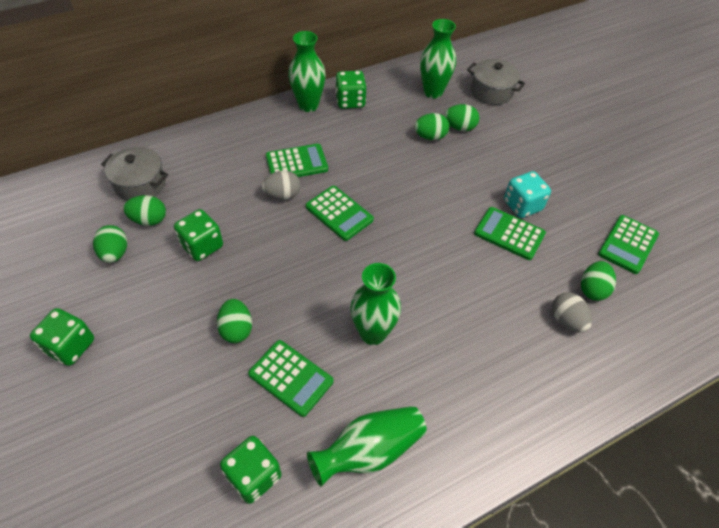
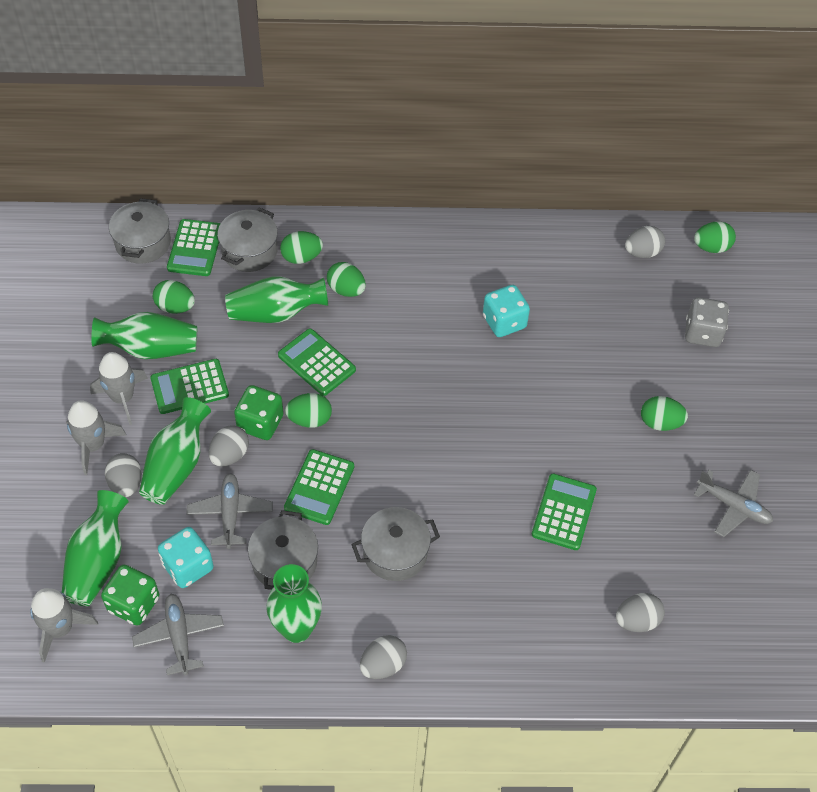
green dice: [30,308,94,366] [174,209,223,261] [220,436,281,504] [335,70,366,109] = 4 -> [101,565,159,626] [234,385,284,440] = 2
green vase: [288,31,326,112] [307,406,427,487] [350,263,401,345] [420,19,456,99] = 4 -> [62,490,128,606] [91,312,197,359] [139,397,211,505] [225,276,328,323] [266,564,322,643] = 5
grey dice: none = 0 -> [685,297,729,347] = 1
grey egg: [261,170,301,200] [552,292,592,333] = 2 -> [105,453,142,497] [209,425,249,466] [360,635,407,679] [616,593,665,632] [625,226,665,258] = 5
grey plane: none = 0 -> [132,594,224,676] [186,473,273,549] [694,470,773,537] = 3
grey pot: [101,147,168,201] [467,59,525,105] = 2 -> [109,198,171,264] [217,208,278,272] [248,510,318,590] [351,507,440,581] = 4
grey rocket: none = 0 -> [30,588,98,663] [66,400,126,475] [90,352,148,425] = 3
turquoise dice: [504,171,551,218] = 1 -> [158,527,214,588] [483,285,530,337] = 2

